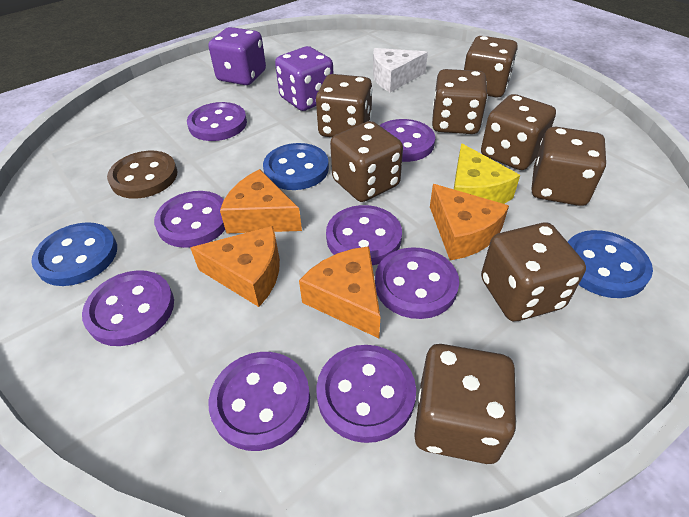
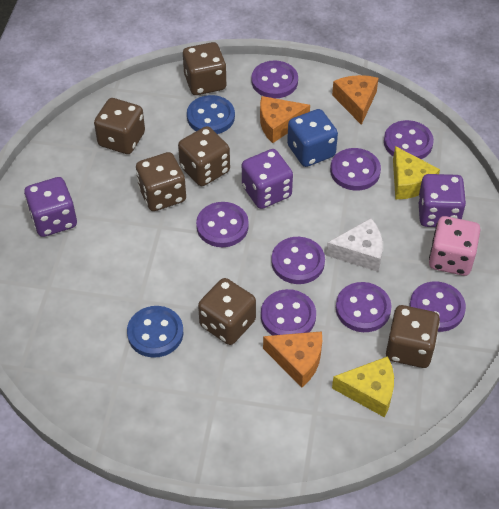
blue button: [31,222,117,286] [263,143,329,190] [568,230,653,298] = 3 -> [127,306,183,358] [187,95,235,134] = 2
blue dice: none = 0 -> [287,109,338,167] = 1
brown button: [107,151,178,199] = 1 -> none = 0
brown dice: [316,74,372,137] [330,121,403,202] [414,344,517,464] [432,69,488,134] [464,36,518,98] [481,94,556,170] [481,223,586,321] [532,127,606,206] = 8 -> [94,98,145,154] [136,152,186,211] [178,126,230,186] [183,42,227,95] [198,278,256,345] [386,305,440,368] = 6
orange cheese: [190,226,280,307] [220,169,302,233] [299,246,380,338] [430,184,509,260] = 4 -> [260,96,310,143] [263,331,322,388] [332,75,379,125] = 3
pink dice: none = 0 -> [429,216,480,276] = 1
purple dice: [208,27,266,85] [275,46,333,111] = 2 -> [24,177,77,237] [242,149,293,209] [418,174,466,227] = 3
yellow cheese: [454,143,520,204] = 1 -> [332,356,394,417] [393,146,440,199] = 2

